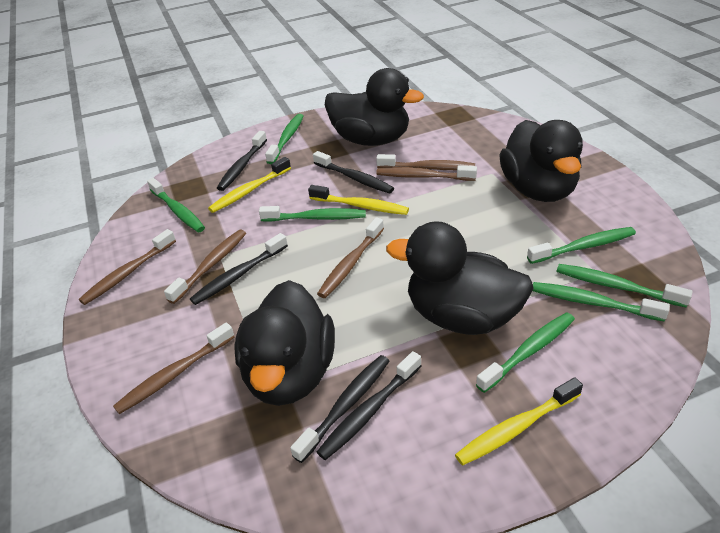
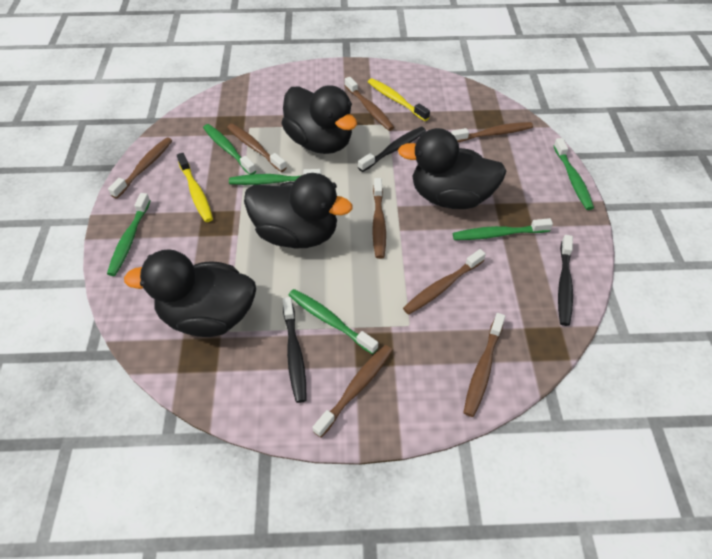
black toothbrush: [190,233,288,305] [217,131,267,191] [290,355,390,463] [313,151,394,194] [317,351,421,460] = 5 -> [282,297,306,403] [358,127,426,172] [558,235,573,326] = 3
brown toothbrush: [79,229,176,305] [113,323,235,414] [164,230,246,304] [317,217,384,298] [376,154,475,170] [376,165,477,181] = 6 -> [108,137,172,199] [227,124,287,172] [313,345,393,438] [345,77,394,131] [372,178,386,259] [403,249,486,315] [451,122,533,142] [463,313,505,417] = 8
green toothbrush: [147,178,205,232] [259,206,366,222] [265,114,304,164] [476,312,575,393] [527,227,636,264] [533,282,670,322] [557,264,693,308] = 7 -> [107,193,151,276] [203,124,256,175] [229,169,321,185] [288,289,378,354] [453,218,553,240] [554,138,594,210] = 6
yellow toothbrush: [208,157,291,213] [308,185,409,215] [455,377,583,466] = 3 -> [177,153,213,222] [368,78,430,121] = 2

